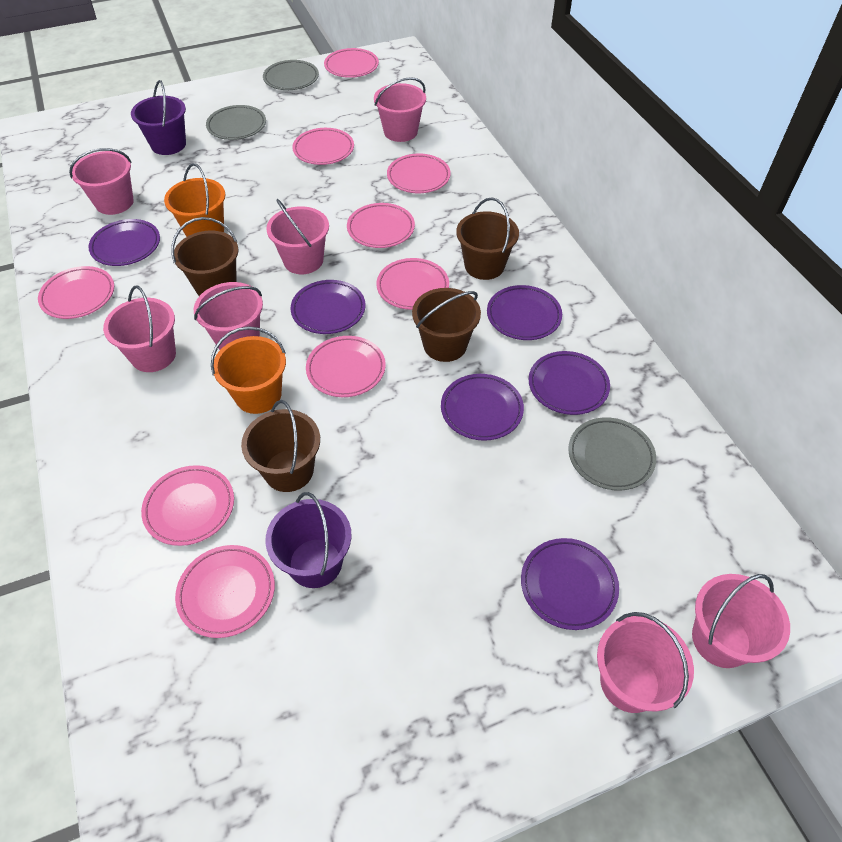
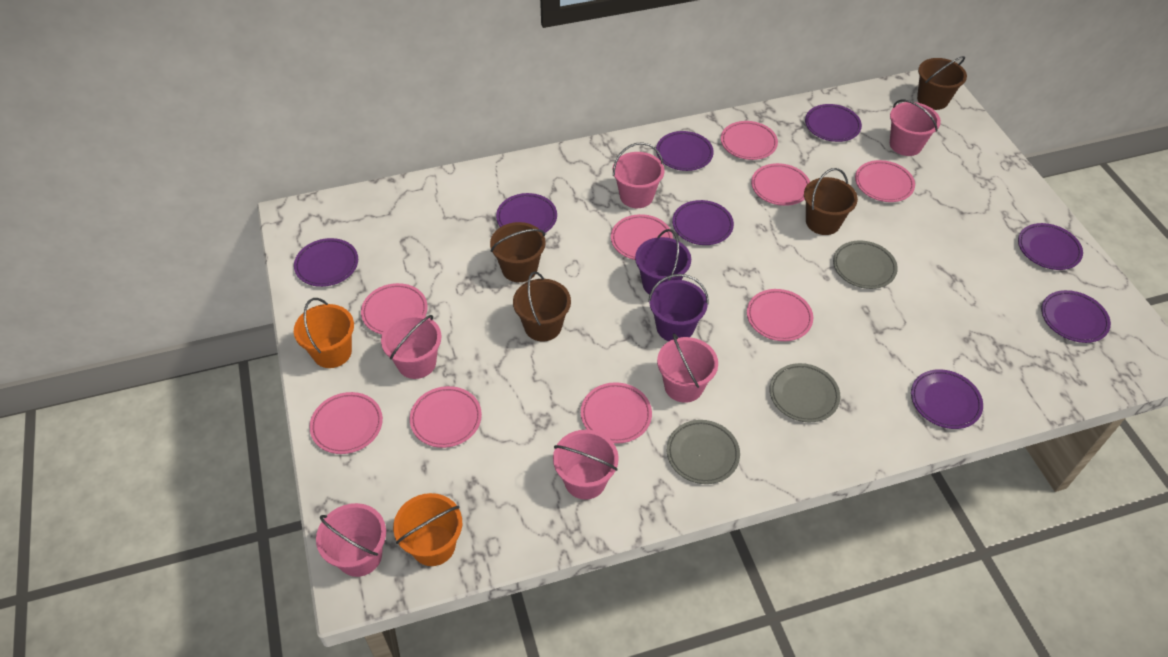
pink bucket: [69,148,134,215] [103,285,176,372] [194,282,263,350] [266,199,329,274] [374,77,426,142] [597,612,694,713] [692,574,790,668] = 7 -> [316,503,386,577] [381,314,441,379] [553,430,619,500] [613,142,664,208] [657,333,718,403] [890,100,941,156] = 6
purple plate: [88,219,160,266] [290,280,365,334] [441,374,524,441] [487,285,562,340] [521,538,619,630] [529,351,610,415] = 6 -> [294,238,358,287] [496,193,557,233] [656,131,714,171] [672,200,734,245] [805,104,862,142] [911,369,983,429] [1018,223,1083,270] [1041,290,1111,343] = 8

